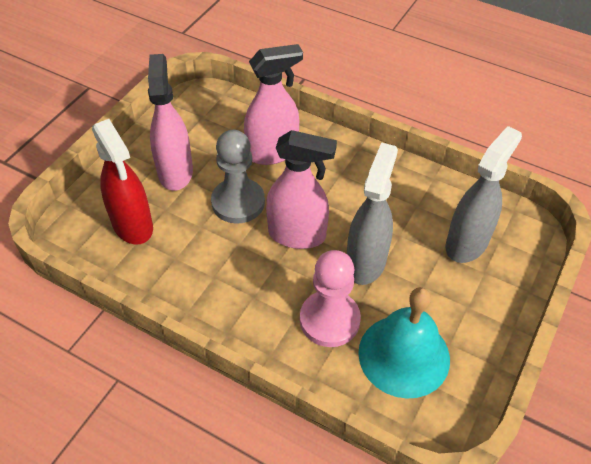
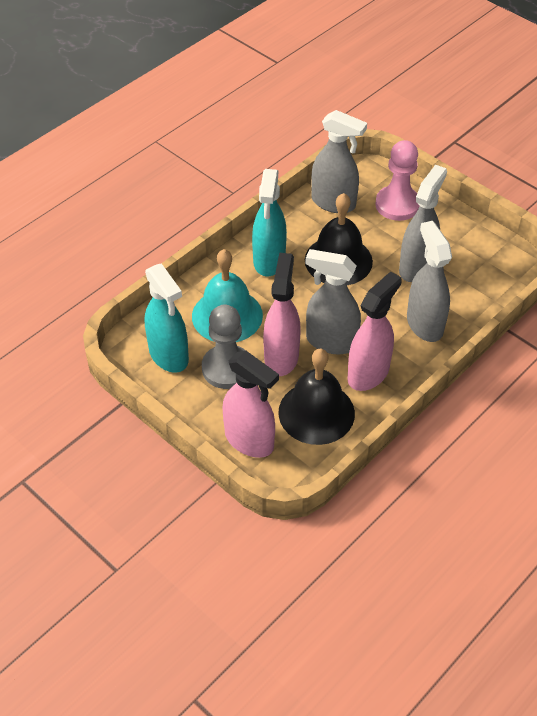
black bell: none = 0 -> [278,348,355,445] [305,193,373,285] = 2
grey spray bottle: [347,142,398,285] [445,126,522,263] = 2 -> [305,249,361,354] [311,110,367,213] [399,165,447,282] [407,221,452,342] = 4
red spray bottle: [92,119,153,244] = 1 -> none = 0
turquoise spray bottle: none = 0 -> [145,263,189,373] [252,169,287,276] = 2

